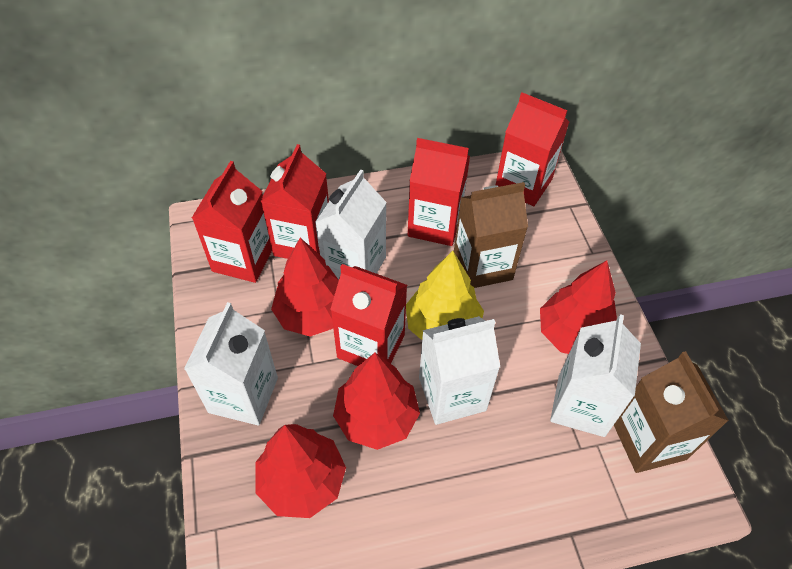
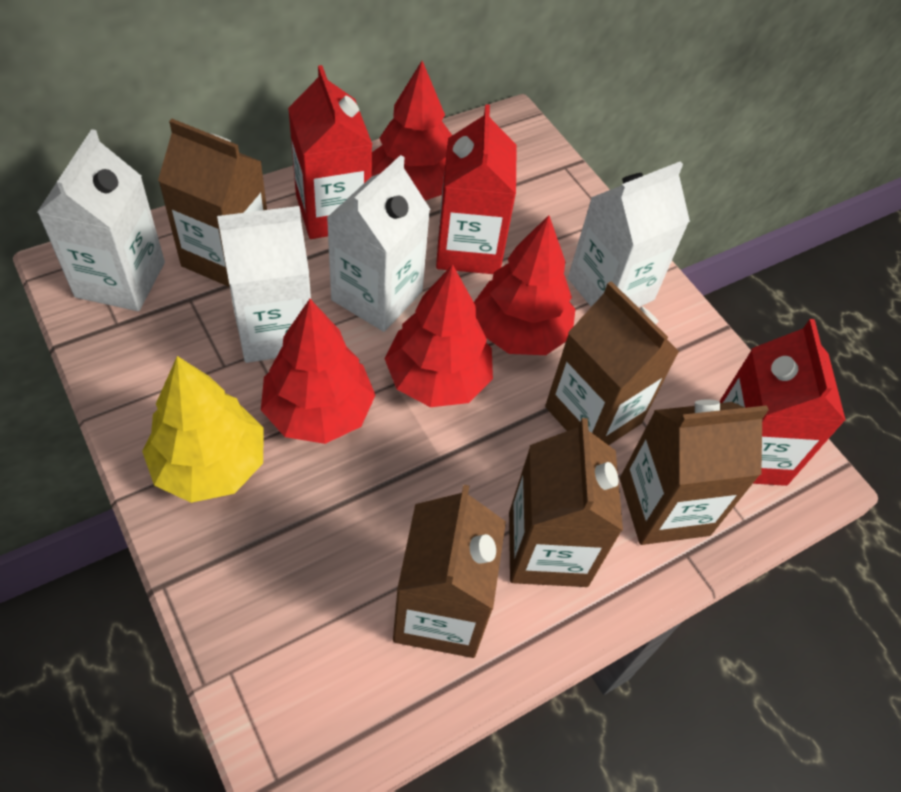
brown carton: [454,182,528,288] [614,351,729,473] = 2 -> [158,119,267,287] [393,485,506,658] [509,418,623,587] [545,281,679,445] [620,400,769,545] = 5
red carton: [192,161,272,283] [260,144,329,259] [330,264,407,366] [408,138,470,246] [496,93,569,206] = 5 -> [288,65,372,239] [436,104,517,274] [719,319,846,486] = 3

